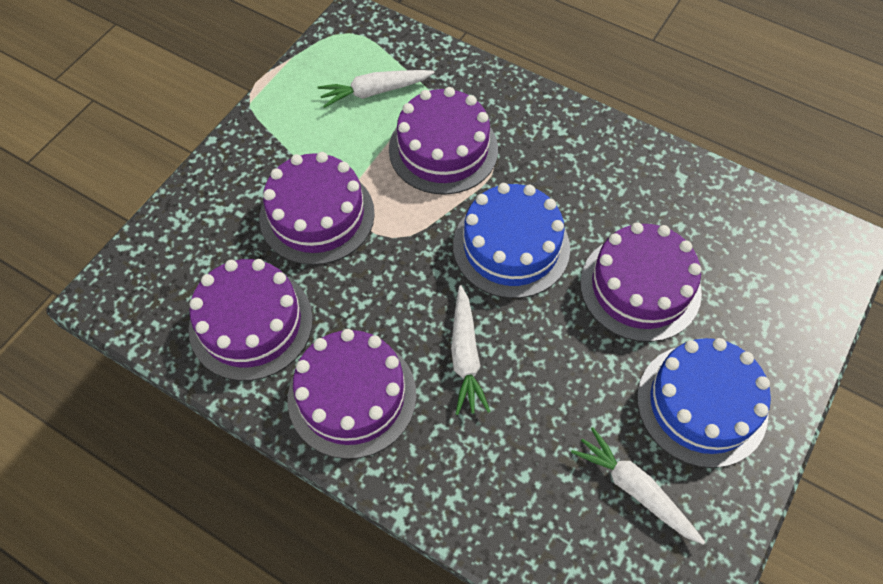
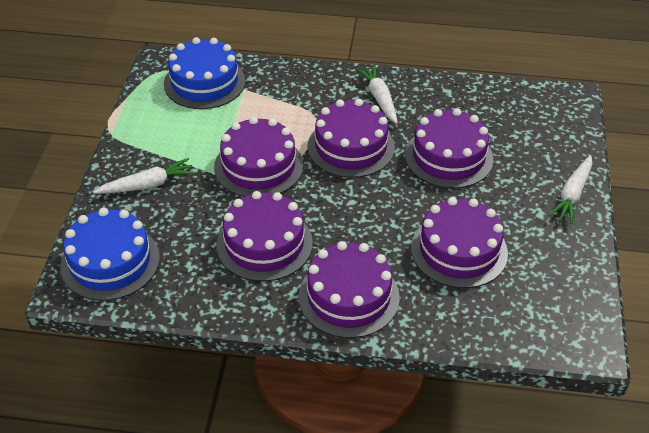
purple cake: [189,259,313,381] [260,152,375,265] [288,329,416,459] [389,87,498,195] [580,222,702,342] = 5 -> [214,117,303,197] [216,191,313,282] [299,241,400,338] [307,99,395,178] [405,108,493,188] [411,197,508,288] = 6

